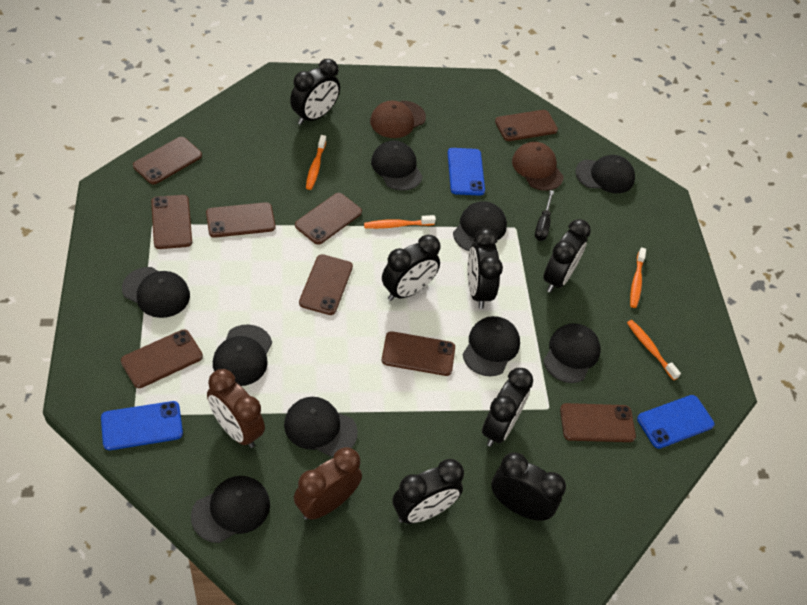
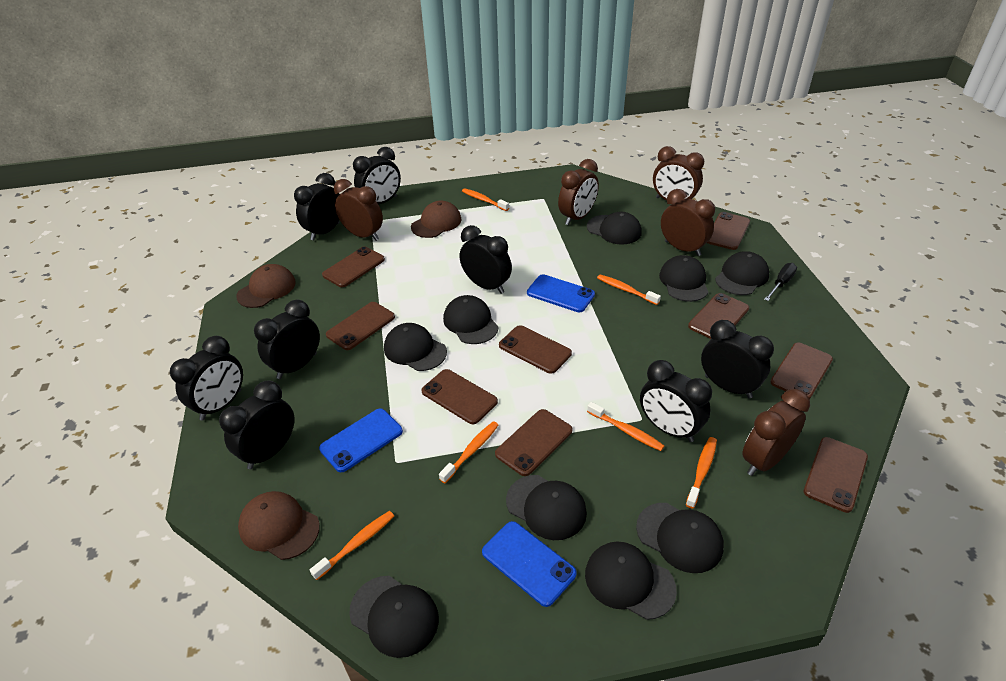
black clock: [290,59,340,125] [382,235,440,301] [392,459,464,524] [467,228,503,309] [482,368,533,447] [491,452,566,521] [543,219,591,293] = 7 -> [170,336,243,421] [219,380,294,469] [254,300,320,379] [294,173,340,240] [353,147,401,204] [460,225,512,294] [640,360,712,442] [701,320,774,399] = 8
brown cap: [370,100,426,138] [512,142,564,191] = 2 -> [236,264,296,308] [238,491,320,560] [411,201,462,238] = 3
brown clock: [207,369,265,448] [294,447,362,520] = 2 -> [334,179,383,241] [558,159,599,225] [653,146,704,200] [661,189,715,256] [742,389,810,476] = 5
orange toothbrush: [306,135,326,190] [364,215,436,229] [627,320,681,380] [630,247,646,308] = 4 -> [310,511,394,580] [439,421,498,483] [462,188,509,211] [587,402,664,451] [597,275,661,305] [686,437,717,509] = 6

